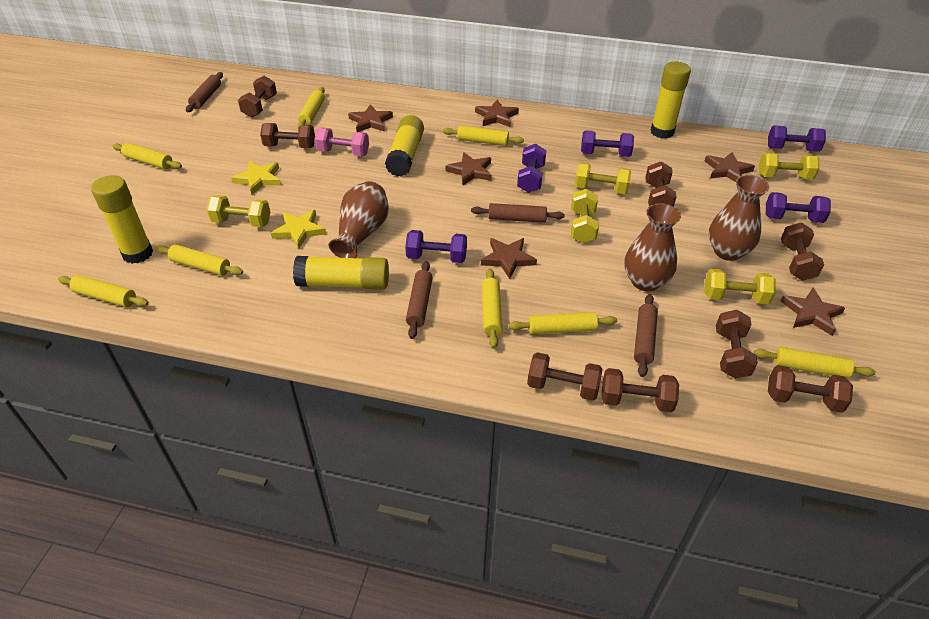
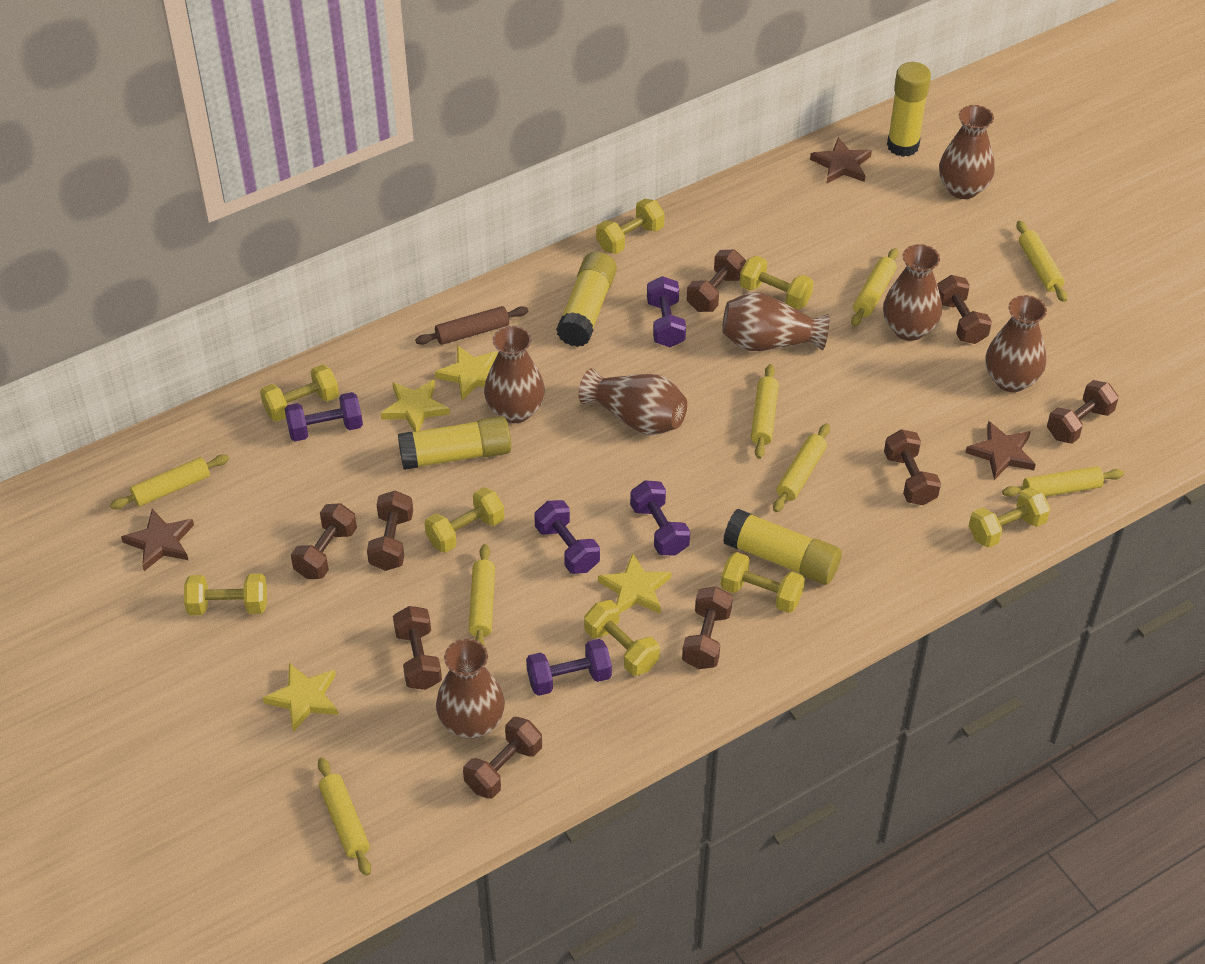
brown dumbbell: [238,76,277,118] [260,123,315,148] [527,352,602,401] [601,368,679,412] [645,161,677,207] [716,310,758,379] [768,365,853,413] [781,222,824,281] = 8 -> [291,503,357,579] [367,491,413,571] [393,606,442,690] [463,717,542,799] [682,586,733,669] [687,250,746,312] [884,429,941,505] [937,275,992,344] [1047,380,1119,444] = 9
brown rolling pin: [186,72,223,112] [406,261,433,339] [471,203,565,223] [634,294,658,377] = 4 -> [415,306,528,345] = 1
brown star: [348,104,393,132] [445,152,492,185] [475,100,519,127] [481,238,537,279] [705,152,755,182] [781,288,845,336] = 6 -> [121,509,194,571] [810,137,872,183] [965,421,1036,480] = 3
brown vase: [329,181,389,258] [624,203,681,291] [709,175,769,261] = 3 -> [436,639,505,739] [484,326,545,423] [578,368,687,435] [722,292,829,351] [883,244,942,341] [939,105,995,199] [986,295,1047,392] = 7
pink dumbbell: [315,128,369,156] = 1 -> none = 0
yellow dumbbell: [207,195,270,227] [571,189,599,243] [575,163,631,194] [705,269,776,304] [759,153,820,180] = 5 -> [184,573,267,615] [260,364,339,421] [425,487,505,553] [584,600,660,676] [596,198,665,254] [721,552,805,613] [740,256,814,310] [969,487,1051,548] = 8
yellow star: [231,161,281,195] [271,210,326,249] = 2 -> [263,663,338,732] [381,379,450,432] [435,345,498,401] [598,553,671,614] = 4

